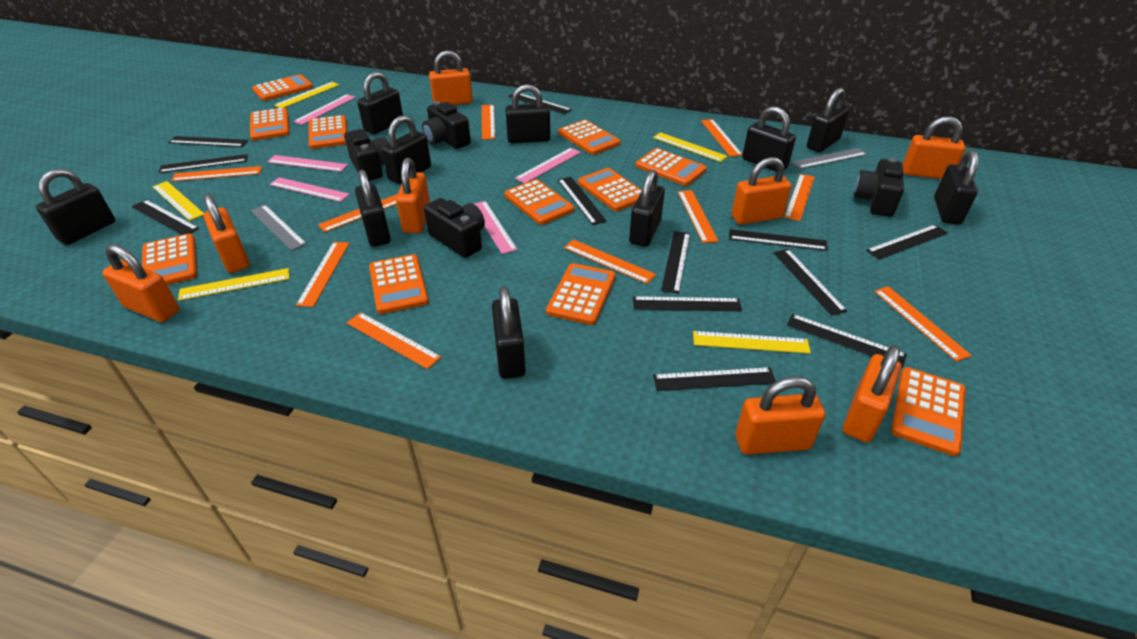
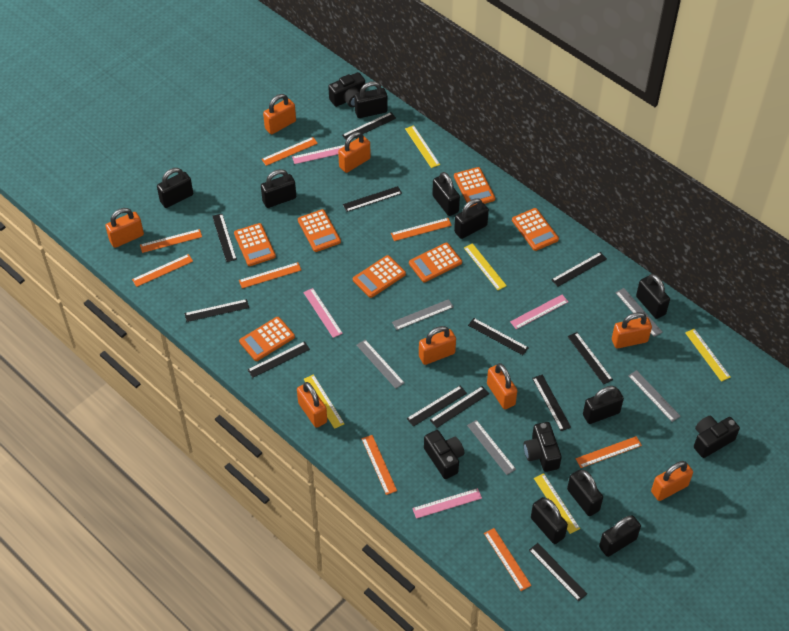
grey ruler: [250,205,307,251] [792,148,867,169] = 2 -> [356,340,405,389] [392,299,454,330] [467,420,516,475] [615,288,663,337] [628,370,681,422] = 5
orange calculator: [142,234,197,285] [250,108,290,141] [252,74,313,101] [309,115,347,149] [369,254,429,314] [504,179,574,225] [546,263,616,325] [558,120,621,155] [578,168,642,211] [635,148,707,186] [891,367,966,456] = 11 -> [234,223,276,266] [239,317,295,361] [298,209,341,252] [353,255,406,298] [409,243,462,282] [454,167,495,207] [512,208,559,251] = 7
orange ruler: [171,166,262,181] [296,242,350,307] [318,194,398,232] [347,312,441,369] [482,105,495,140] [564,239,656,284] [678,190,719,243] [701,119,743,157] [784,174,815,221] [874,286,972,362] = 10 -> [132,254,193,287] [140,229,202,253] [239,262,301,288] [261,137,318,166] [362,435,397,495] [391,218,452,241] [484,528,532,591] [576,436,642,468] = 8
pink ruler: [267,155,348,172] [269,177,350,202] [293,94,356,125] [474,201,518,254] [515,148,581,183] = 5 -> [292,145,345,164] [303,288,343,338] [412,488,482,519] [510,295,568,329] = 4

